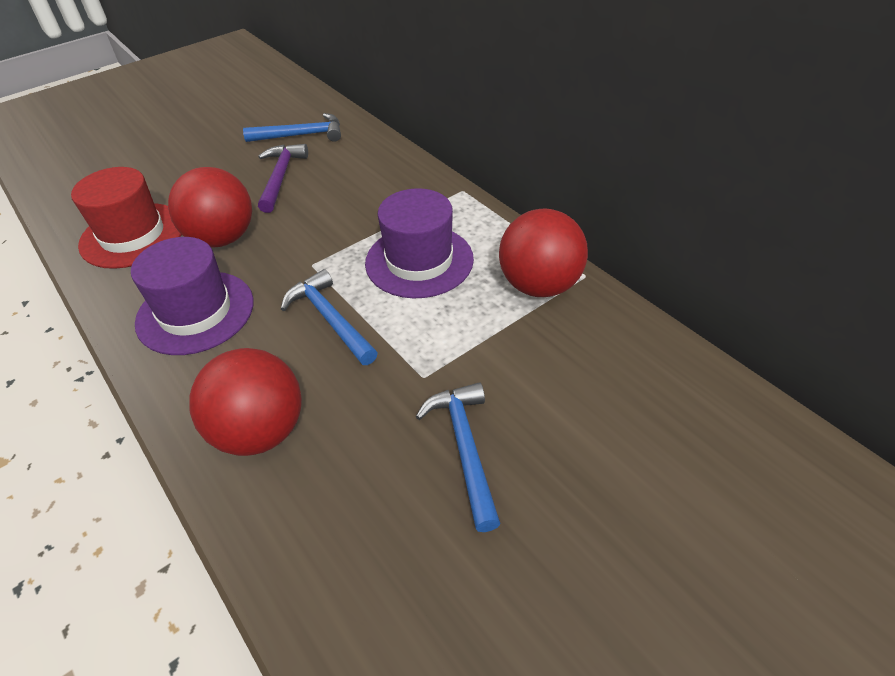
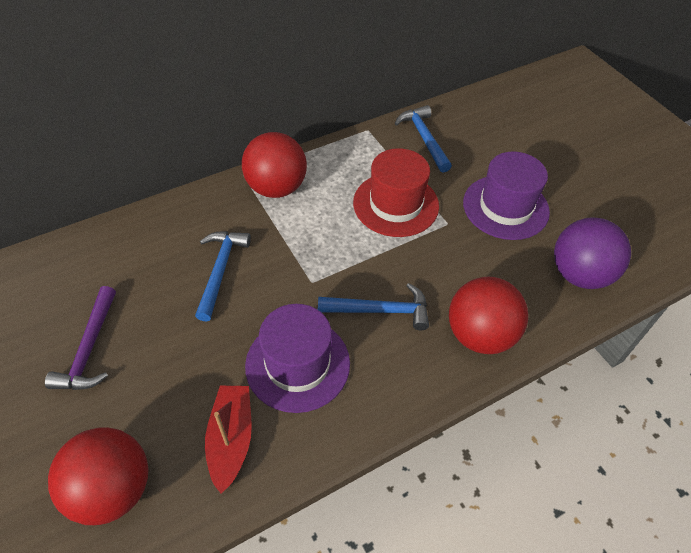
purple ball: none = 0 -> [554,217,631,289] = 1
red boat: none = 0 -> [205,386,252,494] = 1

